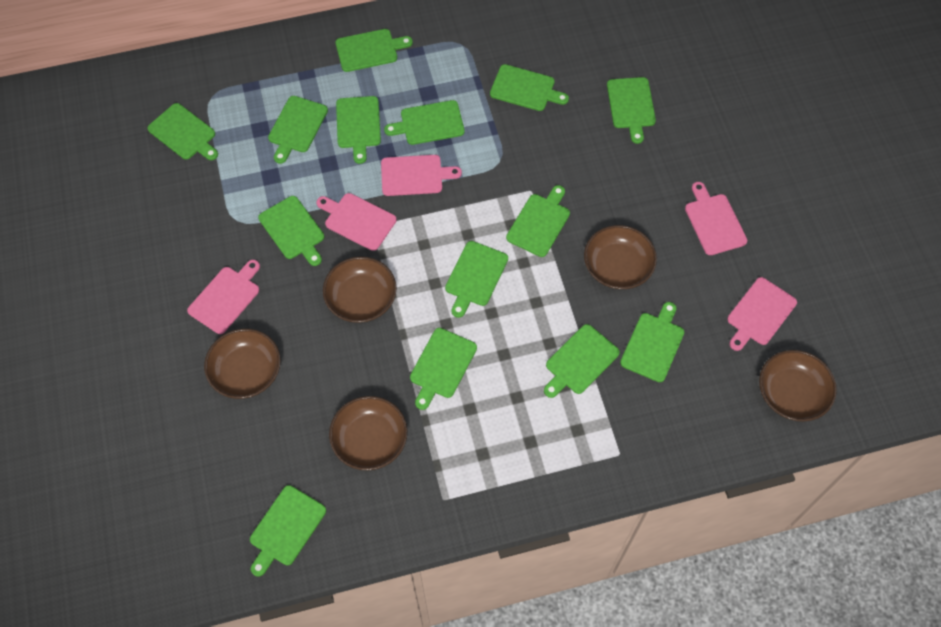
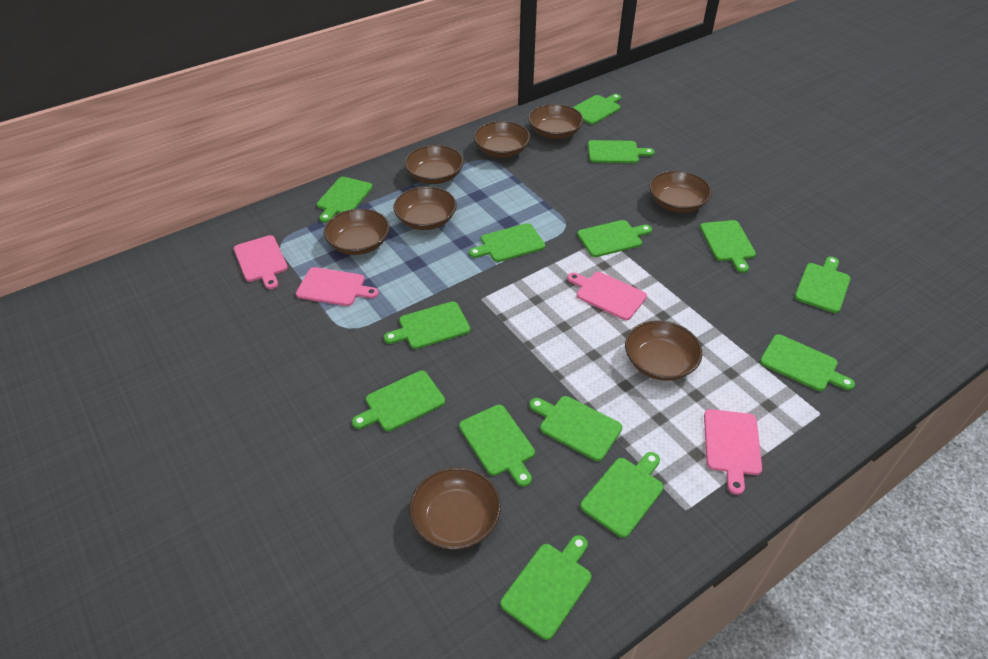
brown bowl: [204,329,281,399] [323,257,397,323] [329,396,407,470] [584,225,657,289] [759,350,837,422] = 5 -> [324,209,390,255] [393,186,457,230] [405,145,464,184] [409,467,501,550] [474,121,530,158] [528,104,584,139] [625,320,702,381] [649,171,712,213] = 8
pink cutting board: [187,260,260,334] [316,193,397,251] [381,155,462,196] [685,182,747,255] [727,277,797,351] = 5 -> [234,235,288,289] [296,267,379,306] [567,272,647,320] [704,409,762,495] = 4

